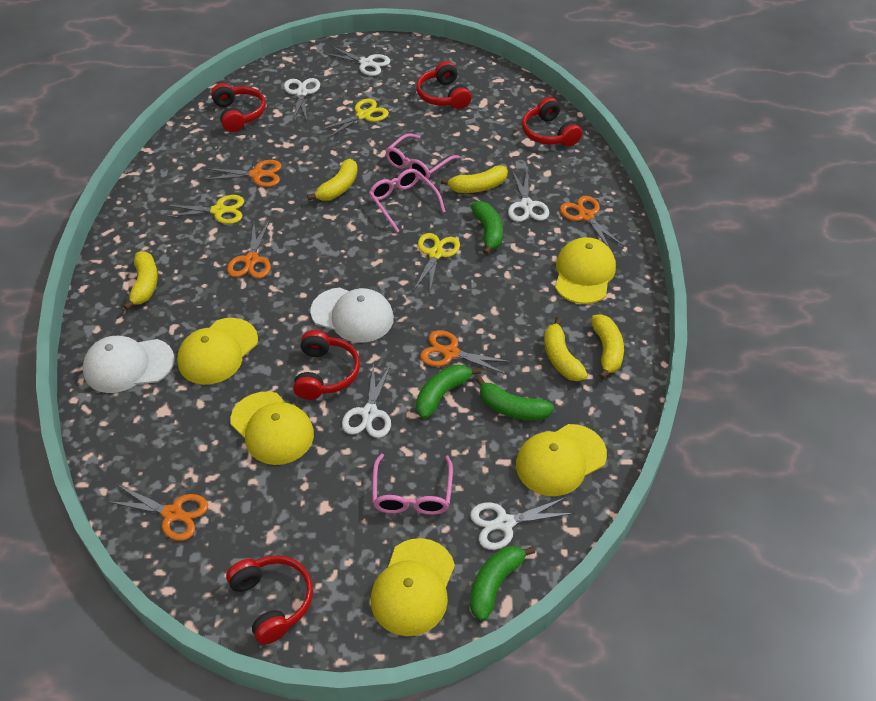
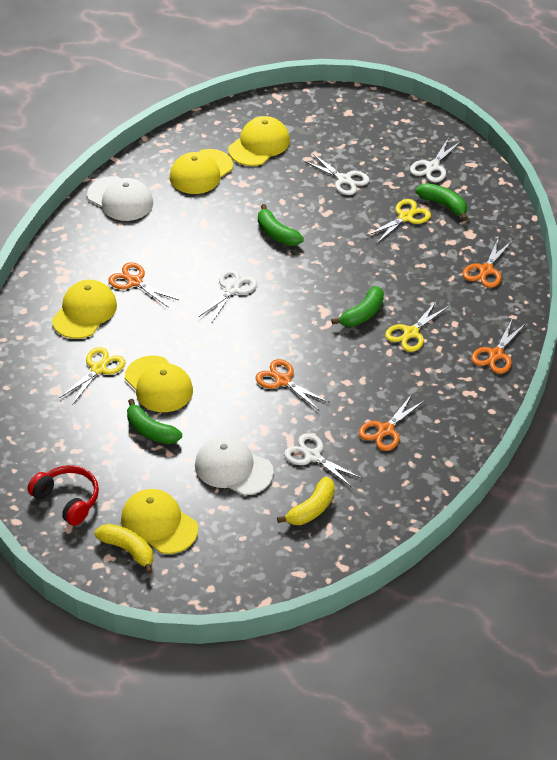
pink glasses: [369,169,446,233] [372,454,453,515] [385,133,460,181] = 3 -> none = 0
red headphones: [211,83,266,132] [226,555,313,645] [293,330,360,400] [416,61,471,109] [522,97,582,146] = 5 -> [28,465,99,526] = 1
white scissors: [284,78,320,121] [324,46,390,76] [342,363,391,438] [470,497,574,550] [508,170,549,222] = 5 -> [199,269,257,324] [284,433,362,487] [304,153,369,195] [410,138,461,183] = 4
yellow banana: [123,251,158,310] [307,159,358,201] [441,165,508,193] [544,317,588,381] [591,315,624,379] = 5 -> [94,524,153,574] [277,477,335,525] = 2

